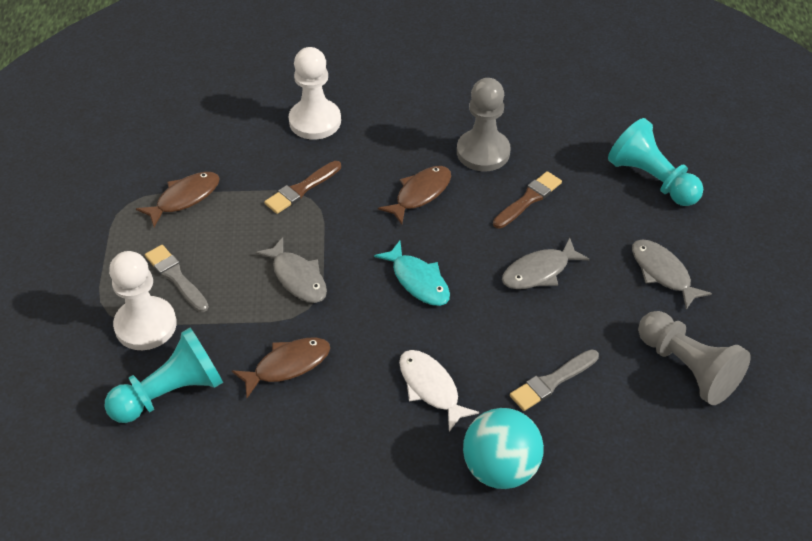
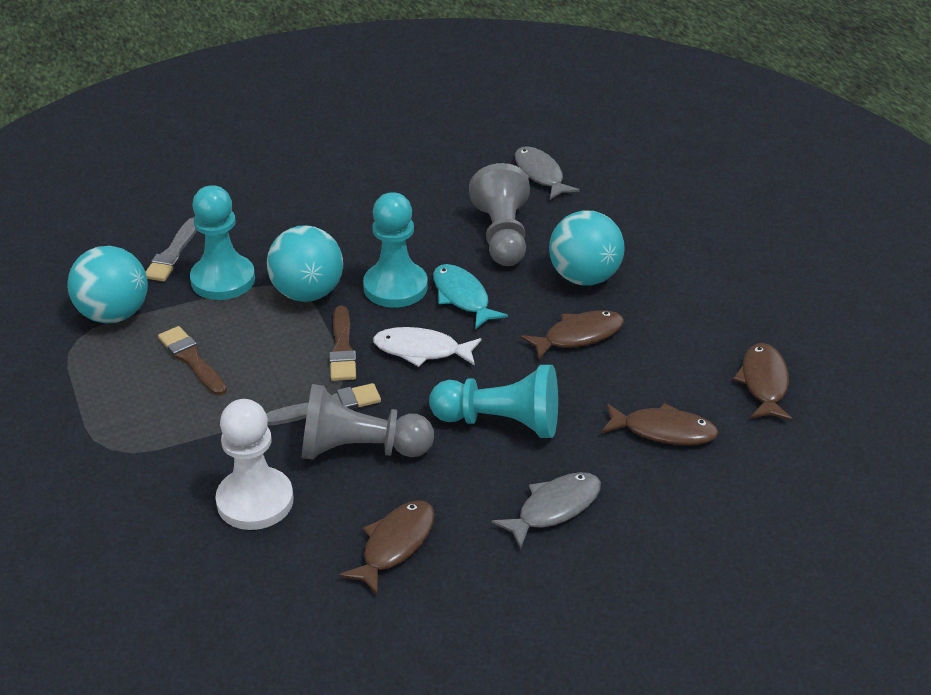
brown fish: [136,172,220,227] [232,337,330,398] [378,166,451,225] = 3 -> [339,500,435,595] [521,310,624,360] [601,403,719,445] [733,343,792,421] = 4
grey fish: [255,237,327,303] [502,238,590,289] [632,239,712,310] = 3 -> [492,472,601,549] [515,146,580,200] = 2
turquoise ball: [463,408,544,489] = 1 -> [67,246,148,323] [267,225,343,302] [549,211,625,286] = 3
turquoise pawn: [105,328,223,423] [608,118,703,206] = 2 -> [190,185,255,300] [363,192,428,308] [429,365,558,438] = 3
white pawn: [109,251,177,350] [289,47,341,140] = 2 -> [216,399,293,530] = 1

